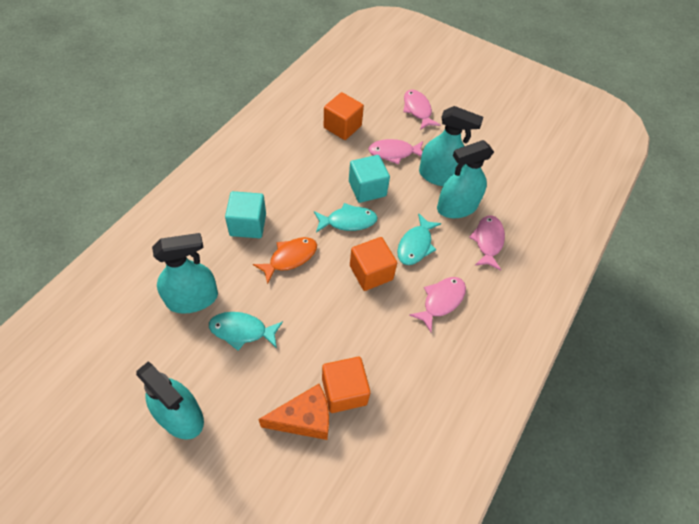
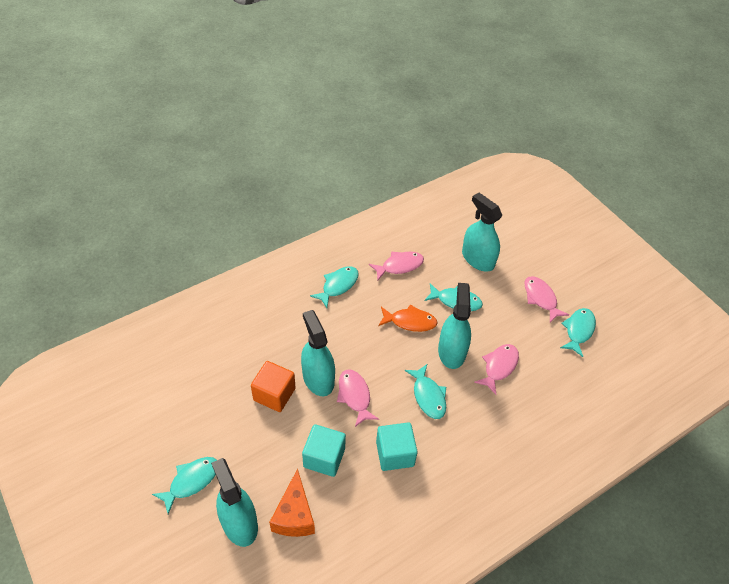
orange cube: [322,357,371,413] [324,92,364,140] [350,237,397,291] = 3 -> [251,361,296,412] = 1
turquoise fish: [209,312,283,351] [314,203,378,233] [397,213,441,265] = 3 -> [152,457,217,514] [310,266,359,308] [405,364,446,419] [424,283,483,311] [560,308,596,357] = 5

